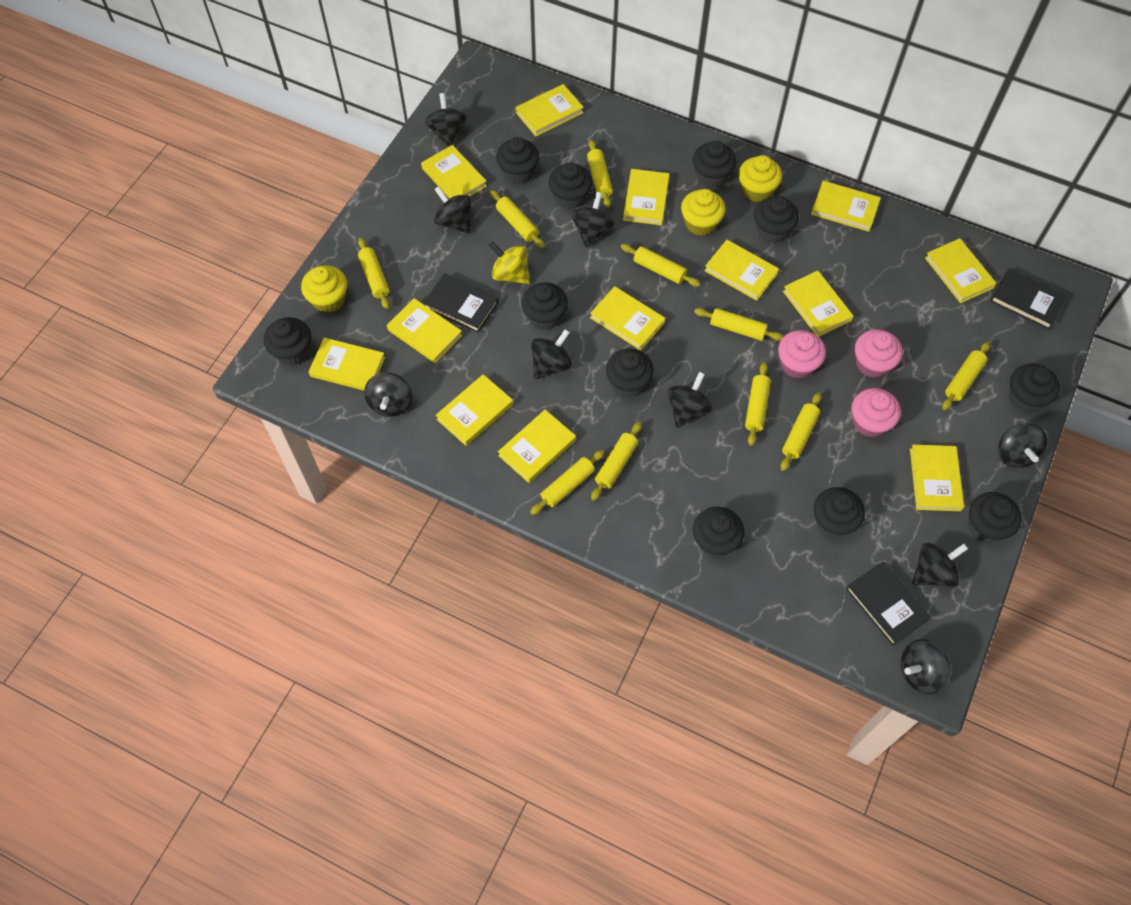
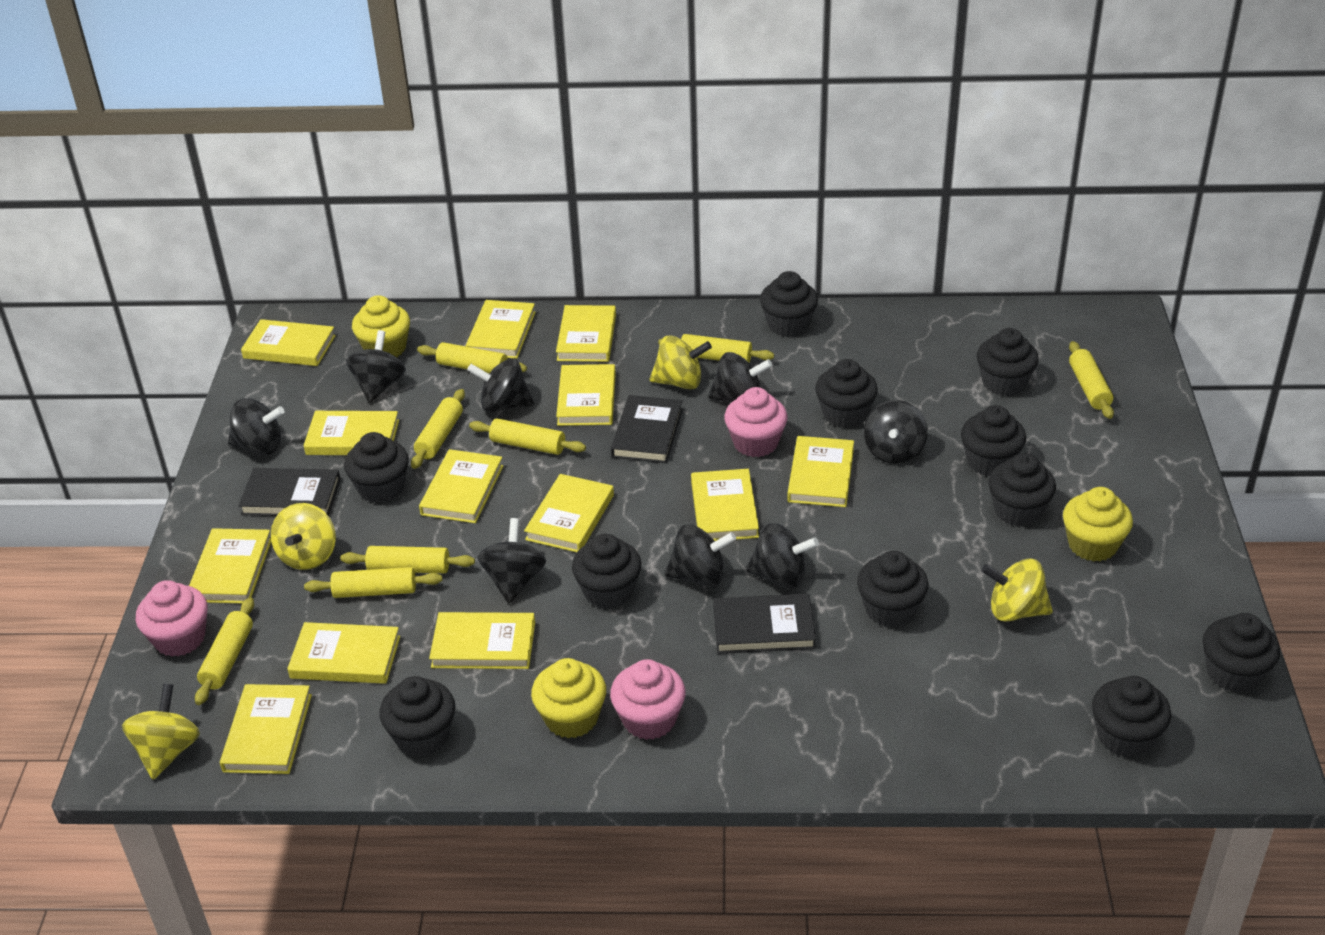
black spinning top: [364,372,412,417] [425,93,467,147] [434,186,471,234] [531,329,572,379] [571,192,614,248] [667,372,712,428] [901,639,951,694] [912,543,968,587] [998,423,1048,468] = 9 -> [228,398,285,455] [346,330,406,403] [467,358,534,412] [477,518,546,604] [665,524,736,587] [708,352,772,403] [746,523,819,589] [863,400,928,464] = 8
yellow rolling pin: [358,238,390,309] [490,190,545,249] [530,450,605,515] [587,140,613,208] [591,422,642,501] [621,244,700,287] [694,308,784,341] [745,362,771,446] [781,392,822,471] [942,342,990,410] = 10 -> [195,597,254,705] [304,567,442,598] [340,546,475,573] [411,389,465,469] [417,342,527,373] [469,418,586,455] [658,334,774,362] [1069,341,1114,419] = 8
yellow spinning top: [489,241,530,284] = 1 -> [122,684,200,780] [271,503,336,570] [650,335,712,389] [981,558,1053,622] = 4

